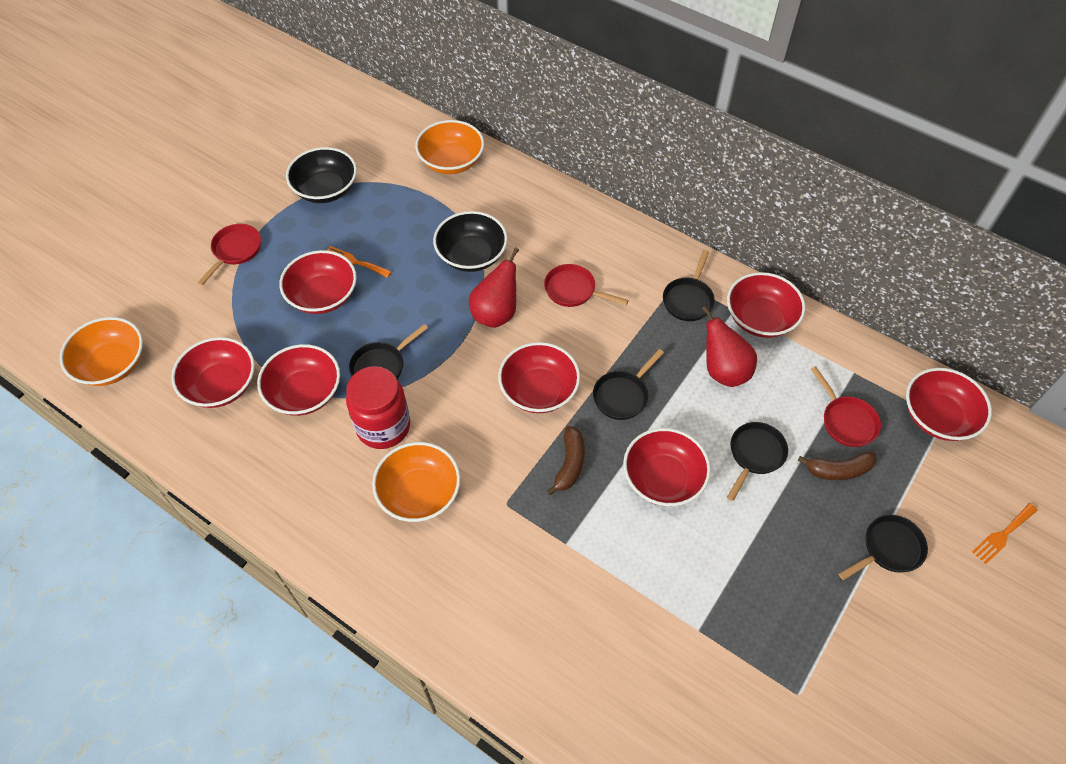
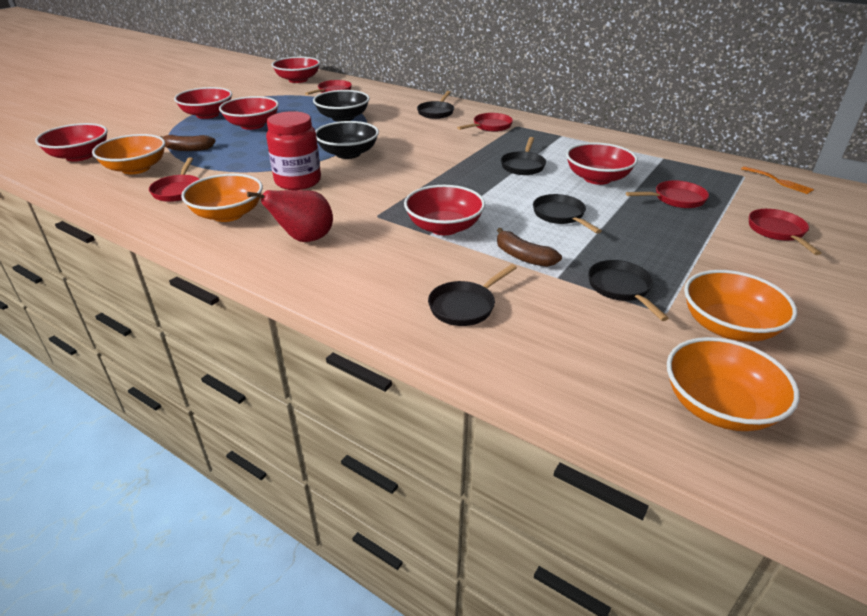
orange bowl: [60,317,143,386] [372,442,460,522] [415,120,484,174] = 3 -> [92,134,165,174] [181,174,263,222] [667,337,800,431] [684,270,797,342] = 4
orange fork: [327,246,392,278] [972,503,1038,564] = 2 -> [741,166,814,194] = 1
red bowl: [171,337,255,408] [257,344,340,416] [279,250,357,314] [498,342,580,413] [623,428,711,506] [727,272,805,338] [906,368,992,441] = 7 -> [35,123,108,162] [174,87,232,119] [219,96,279,130] [272,57,320,83] [404,185,485,235] [566,142,638,185] = 6
red pan: [198,224,261,285] [544,264,629,307] [811,366,881,447] = 3 -> [149,157,200,202] [305,80,352,95] [457,113,513,132] [626,180,709,208] [749,209,821,255] = 5
red pear: [469,247,519,328] [702,306,757,387] = 2 -> [247,190,333,242] = 1

